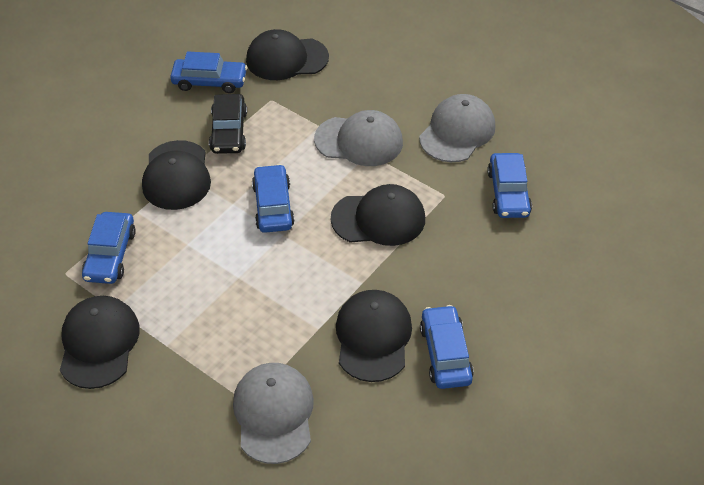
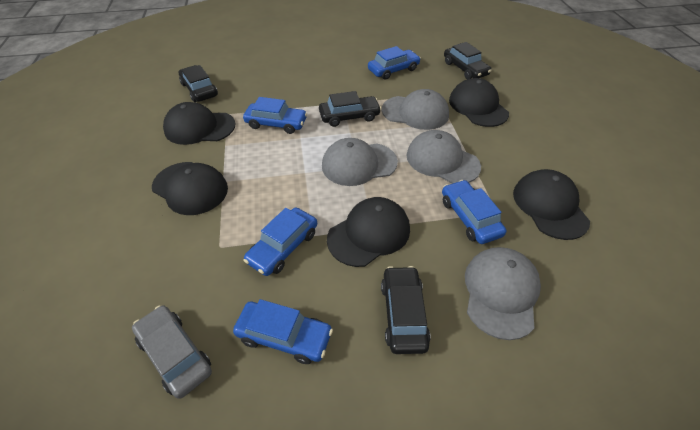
black car: [209,94,247,154] = 1 -> [178,65,218,102] [319,91,381,127] [381,266,431,354] [444,42,492,79] = 4
grey cap: [233,363,314,464] [314,110,403,166] [419,94,495,162] = 3 -> [322,138,398,186] [382,89,449,130] [406,130,481,184] [465,247,541,340] = 4
grey car: none = 0 -> [132,305,212,399] = 1

